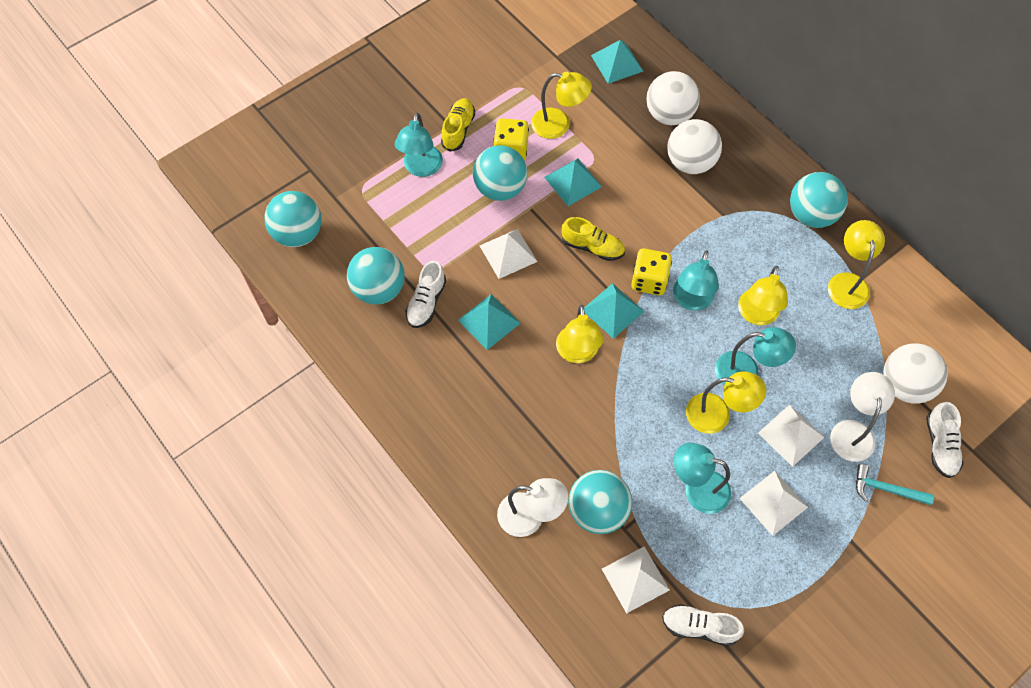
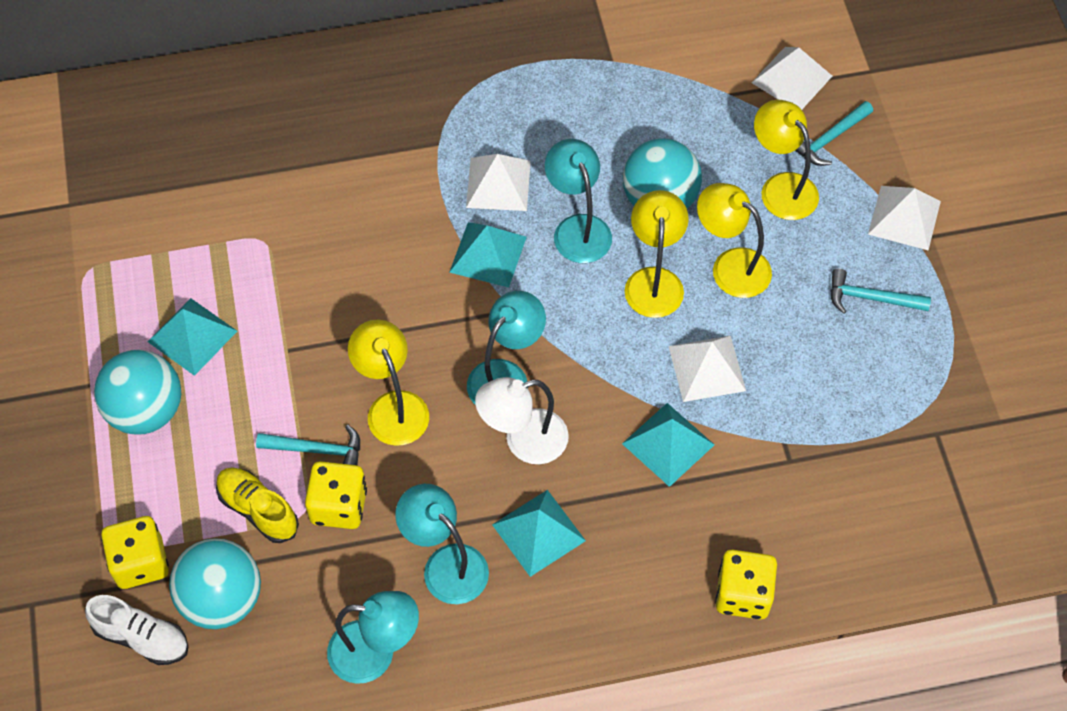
turquoise ball: [264,191,322,247] [347,247,405,304] [473,145,527,201] [568,470,632,534] [790,172,848,228] = 5 -> [94,350,181,435] [169,538,261,629] [623,138,702,209] = 3
turquoise hammer: [856,464,934,505] = 1 -> [256,424,360,465] [795,101,873,166] [830,268,931,314] = 3
white ball: [647,71,700,125] [667,119,722,174] [883,343,948,404] = 3 -> none = 0
white lamp: [497,478,568,537] [830,372,895,462] = 2 -> [475,377,569,464] = 1
white shoe: [406,261,446,328] [662,604,744,646] [926,402,963,478] = 3 -> [85,595,188,665] = 1
yellow dice: [493,118,529,161] [631,248,672,295] = 2 -> [101,516,169,589] [305,461,367,529] [715,550,777,619] = 3
yellow lamp: [531,72,592,139] [556,305,603,363] [686,371,766,434] [738,266,788,325] [828,220,885,309] = 5 -> [348,320,429,446] [625,190,689,318] [697,183,772,298] [754,100,819,220] = 4
yellow shoe: [441,98,475,152] [561,217,625,261] = 2 -> [216,467,299,543] = 1

